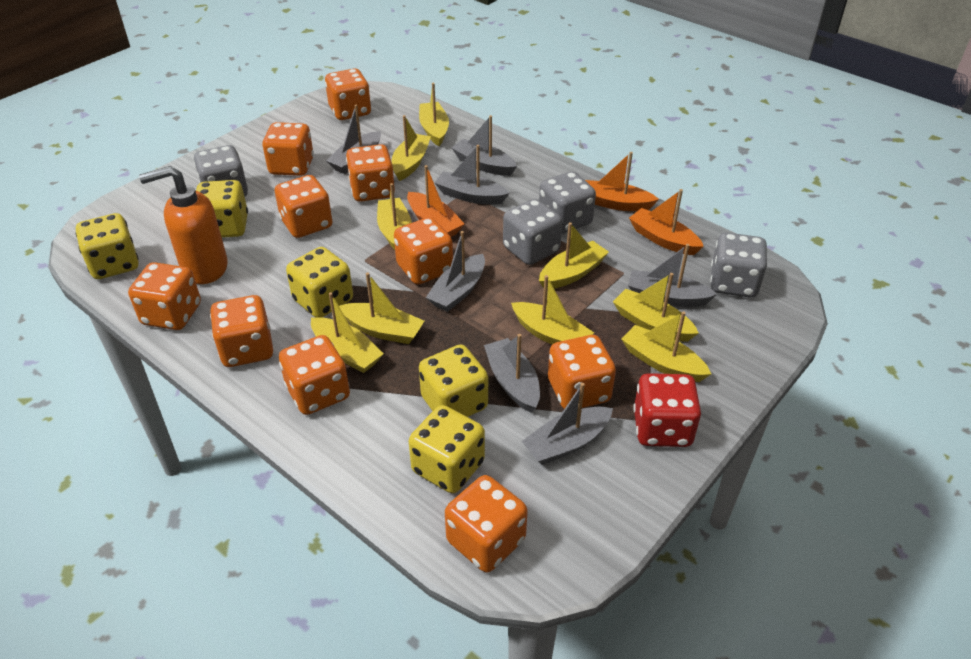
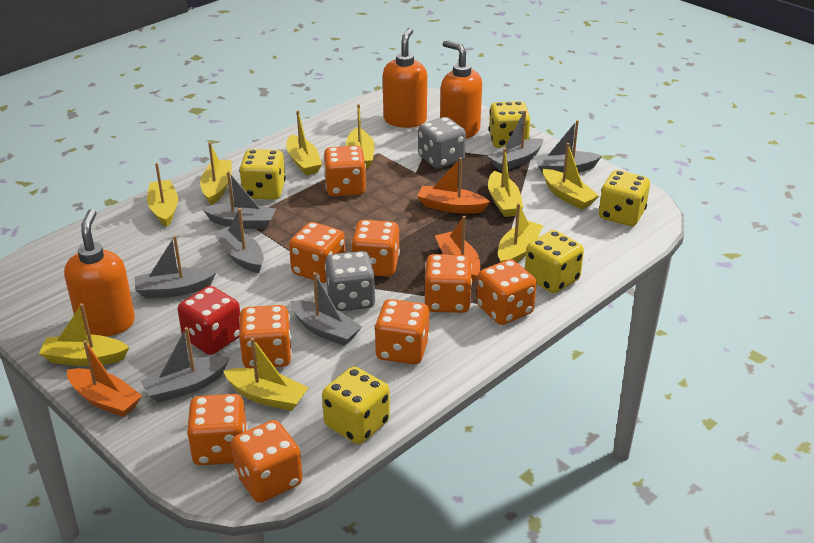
grey dice: [194,145,248,197] [503,199,562,265] [539,171,596,234] [710,233,767,298] = 4 -> [325,251,376,311] [418,117,466,169] = 2
orange dice: [128,262,201,330] [210,295,273,367] [262,122,314,176] [275,175,333,238] [279,335,350,415] [325,68,371,120] [346,144,395,202] [394,217,453,285] [445,475,528,572] [548,335,616,409] = 10 -> [187,394,248,465] [231,420,303,503] [239,305,292,368] [289,222,345,283] [323,146,366,196] [351,220,400,277] [374,299,430,364] [424,254,472,313] [476,259,537,325] = 9
orange soap dispenser: [139,166,228,284] = 1 -> [64,209,135,336] [383,28,427,128] [440,40,482,139] = 3

